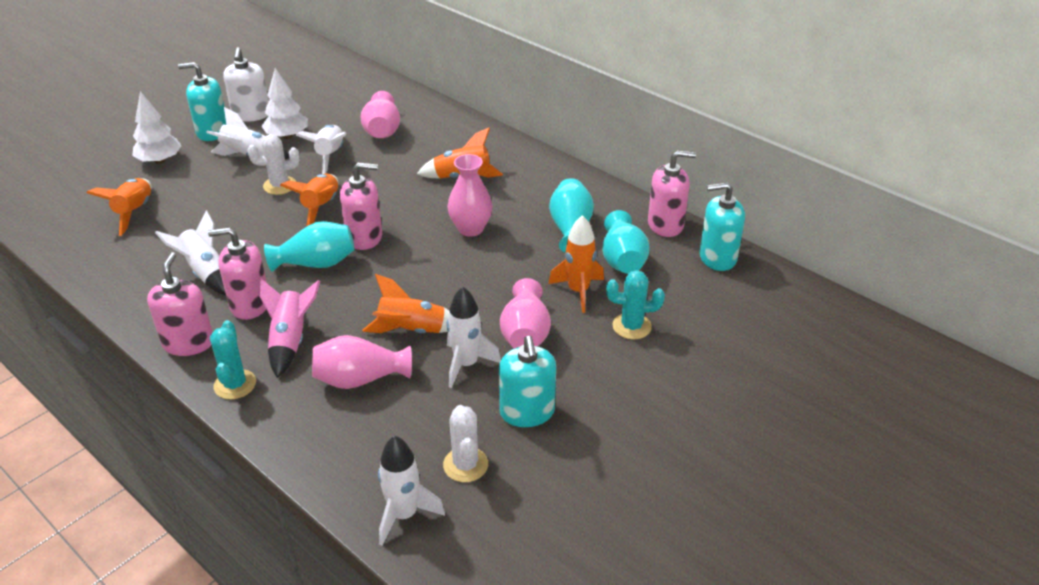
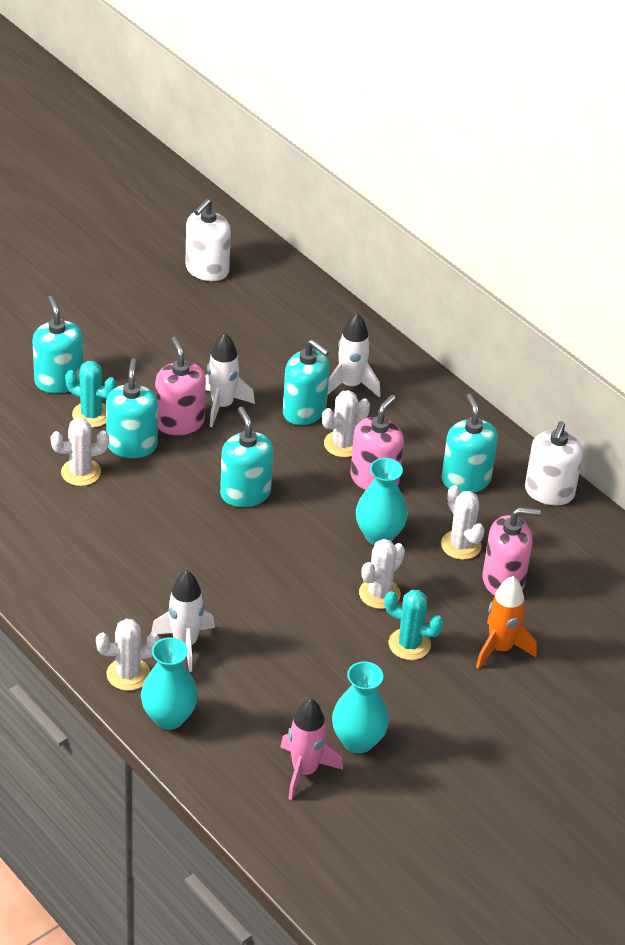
orange rocket: [87,178,151,236] [280,174,338,227] [362,274,449,333] [417,128,503,179] [548,215,604,313] = 5 -> [476,576,537,669] = 1
pink soap dispenser: [147,252,213,356] [208,227,267,320] [340,162,382,250] [648,150,696,237] = 4 -> [155,337,206,435] [350,395,404,490] [482,507,541,596] = 3
pink vase: [312,335,412,389] [361,91,400,138] [447,154,493,237] [500,278,551,349] = 4 -> none = 0
turquoise soap dispenser: [178,62,226,141] [499,336,556,427] [699,182,745,271] = 3 -> [32,296,83,393] [106,358,158,458] [220,407,273,507] [283,339,330,425] [442,394,498,493] = 5
white cactus: [248,134,300,195] [443,405,488,482] = 2 -> [51,418,109,486] [96,619,160,691] [322,390,370,457] [359,539,405,609] [441,485,485,560] = 5
white rocket: [155,210,226,295] [206,107,290,159] [296,125,347,174] [378,436,445,546] [446,287,501,388] = 5 -> [151,570,215,672] [205,333,255,427] [328,313,381,397] = 3
white soap dispenser: [223,47,269,122] = 1 -> [186,199,231,281] [525,421,583,506] = 2
white tree: [132,91,182,164] [262,68,308,139] = 2 -> none = 0

